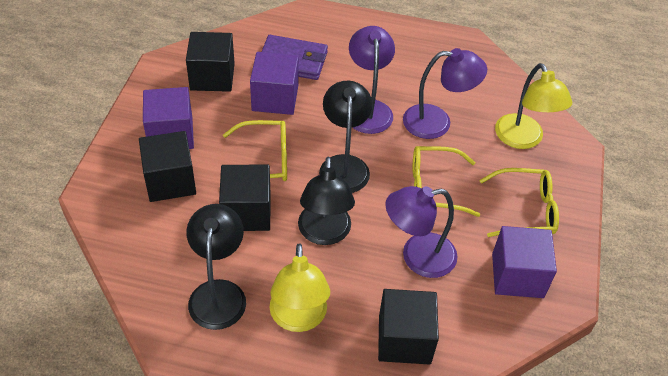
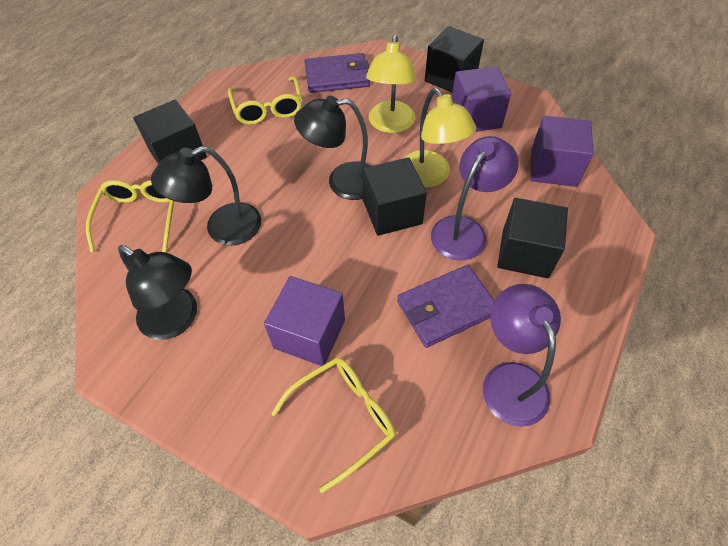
purple lamp: [349,26,395,134] [385,186,458,278] [403,48,487,139] = 3 -> [431,136,519,260] [483,284,561,427] = 2
purple wallet: [261,35,328,80] = 1 -> [305,53,370,93] [397,265,495,348] = 2

